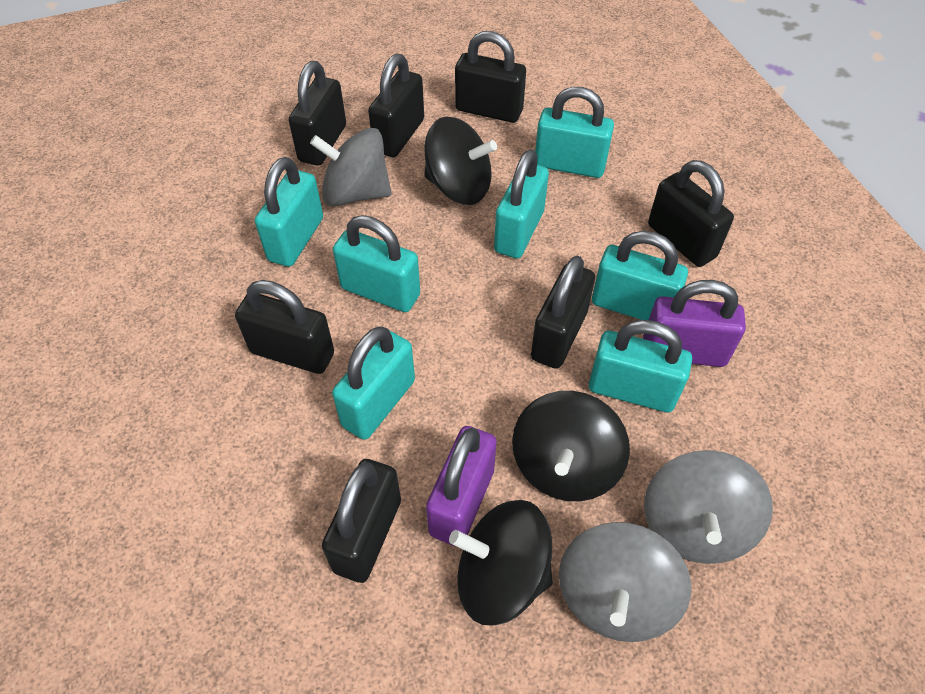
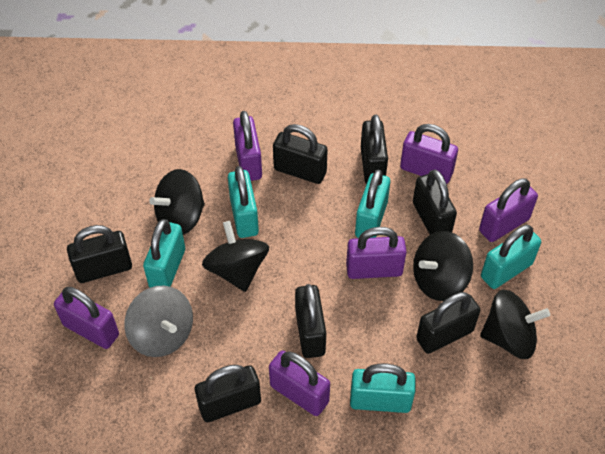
black spinning top: [424,116,497,205] [449,500,553,625] [512,391,630,501] = 3 -> [149,169,205,235] [202,221,269,292] [413,231,473,301] [480,290,550,359] = 4
grey spinning top: [310,128,392,206] [559,522,691,642] [644,450,773,564] = 3 -> [124,286,193,357] = 1
purple padlock: [426,426,497,546] [643,280,746,367] = 2 -> [54,287,119,349] [233,111,262,181] [269,351,330,416] [346,227,407,279] [400,124,458,184] [479,178,538,242] = 6
turquoise padlock: [255,157,323,267] [332,326,415,440] [333,215,420,312] [494,149,549,259] [535,87,614,178] [589,320,692,412] [592,231,688,320] = 7 -> [143,219,185,288] [228,166,259,238] [350,364,416,413] [355,170,390,238] [481,225,541,289] = 5

